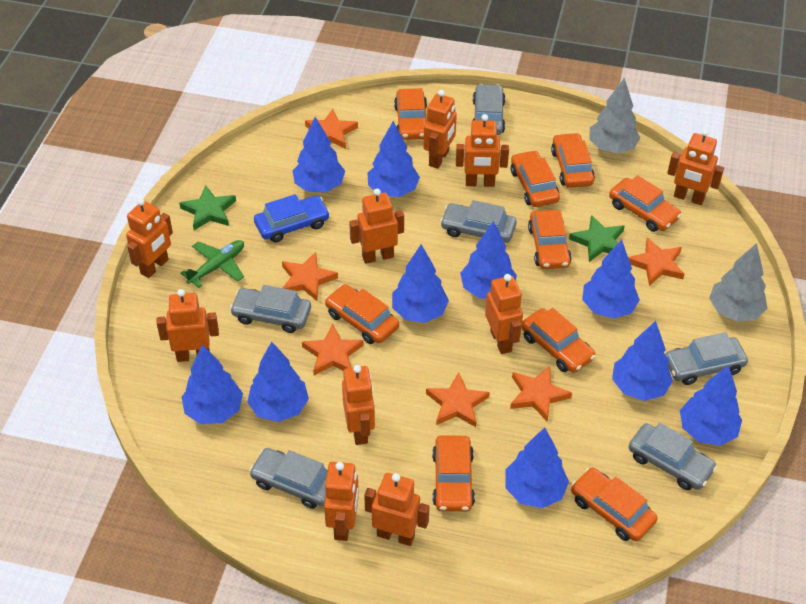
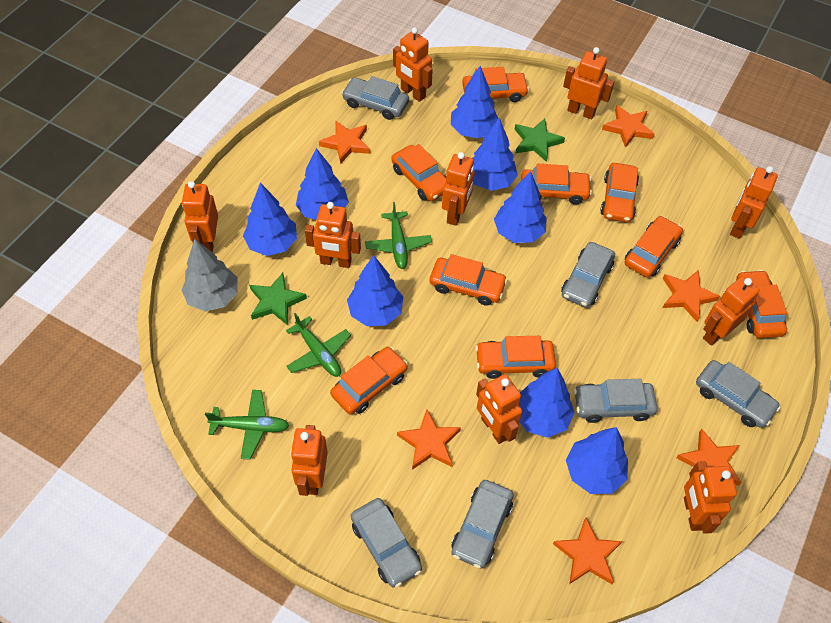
blue car: [254,194,330,243] = 1 -> none = 0
blue tree: [182,345,243,424] [247,341,309,422] [293,117,345,192] [367,121,420,197] [392,244,449,323] [460,221,517,298] [506,427,569,508] [582,240,640,319] [612,321,673,401] [680,365,742,446] = 10 -> [243,183,297,256] [296,148,349,220] [347,255,403,326] [451,66,498,138] [473,118,518,191] [494,171,547,243] [519,368,575,438] [566,427,628,494] = 8
green plane: [180,240,244,288] = 1 -> [205,390,290,460] [286,313,351,377] [365,202,432,269] = 3
grey tree: [589,78,640,154] [709,243,767,322] = 2 -> [182,239,238,312] = 1

